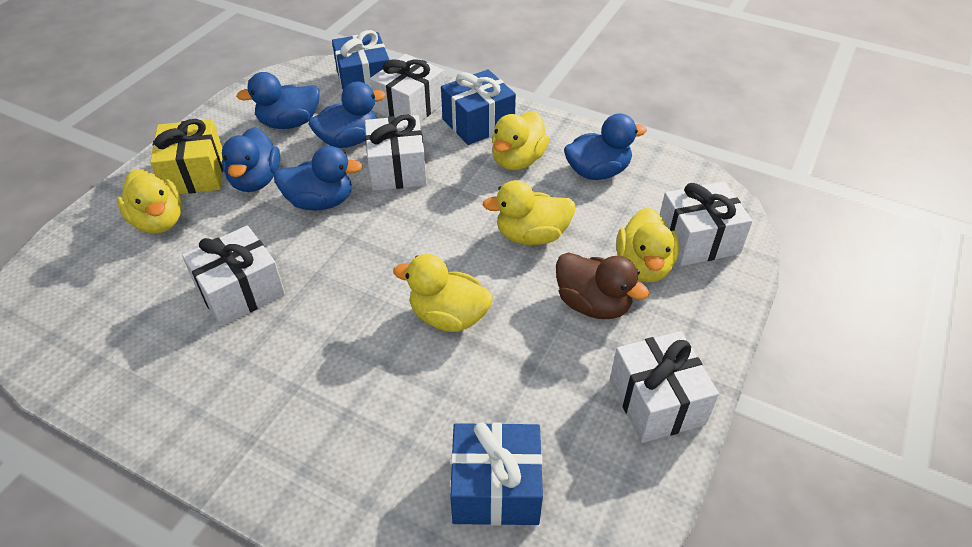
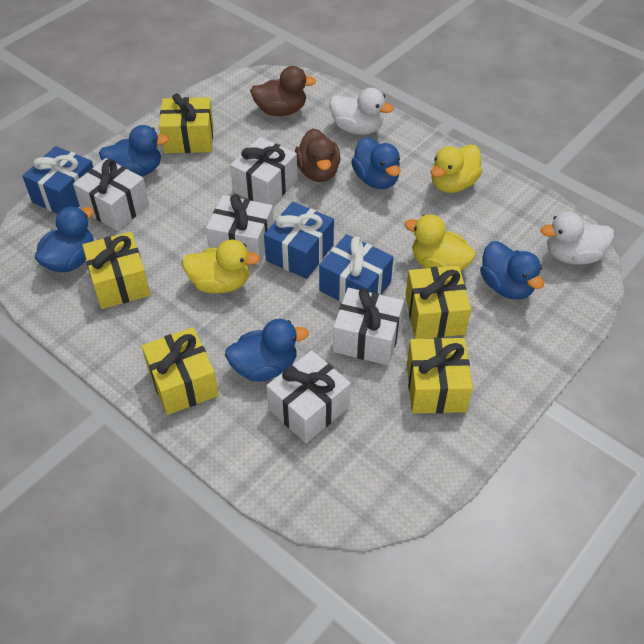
brown duck: [556,252,649,319] = 1 -> [250,66,316,116] [295,128,340,182] = 2
white duck: none = 0 -> [329,88,394,135] [541,212,614,264] = 2
yellow duck: [117,169,182,233] [393,254,493,332] [483,180,575,245] [492,111,549,170] [616,207,679,282] = 5 -> [182,240,260,293] [404,214,476,271] [431,145,482,193] = 3
yellow gift: [150,119,223,194] = 1 -> [82,232,151,309] [142,327,219,415] [159,93,214,153] [405,266,471,339] [407,338,473,413] = 5

